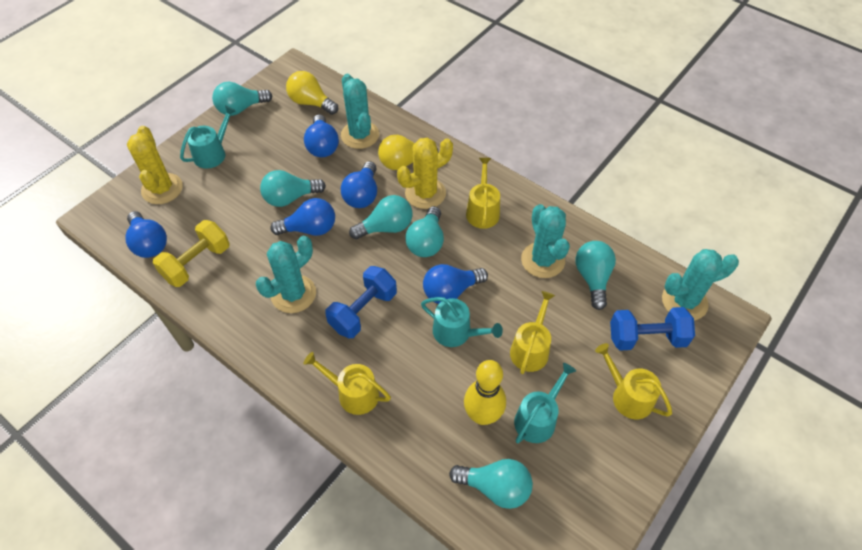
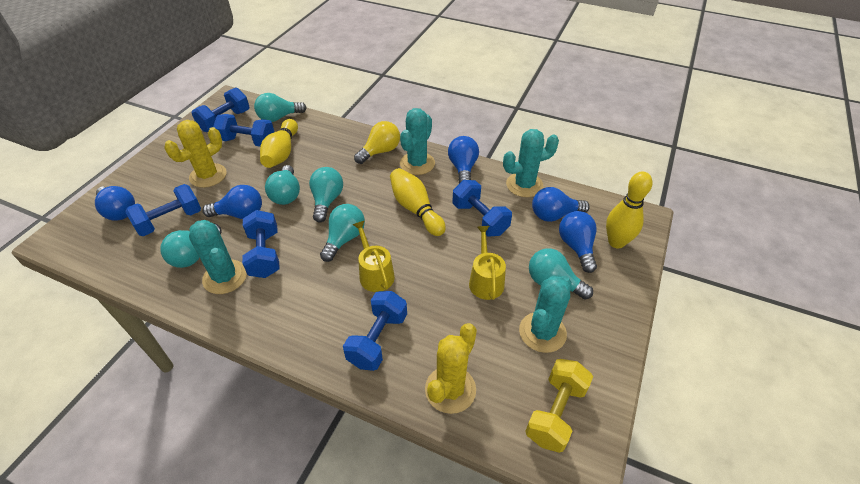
blue dumbbell: [325,266,397,338] [610,307,695,351] = 2 -> [125,184,201,236] [192,88,249,132] [213,114,274,147] [242,210,280,278] [343,291,407,371] [452,180,512,236] = 6
turquoise watering can: [180,106,236,169] [421,297,503,347] [514,363,576,444] = 3 -> none = 0
yellow bowling pin: [464,360,506,425] = 1 -> [260,119,298,168] [390,168,446,236] [606,172,652,248] = 3
yellow light bulb: [286,71,338,115] [378,135,439,170] = 2 -> [354,121,400,164] = 1
yellow watering can: [303,352,391,415] [466,158,500,229] [510,291,555,374] [595,343,672,419] = 4 -> [352,221,395,292] [469,226,506,300] = 2

